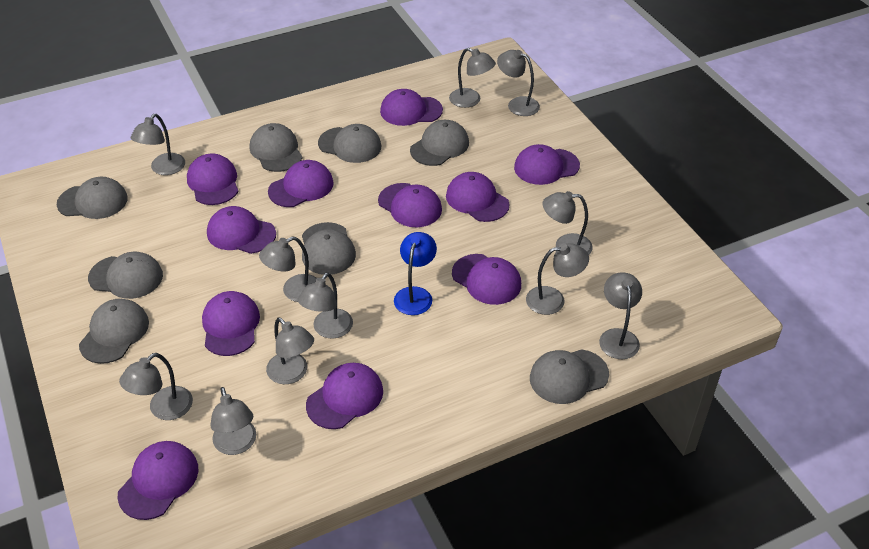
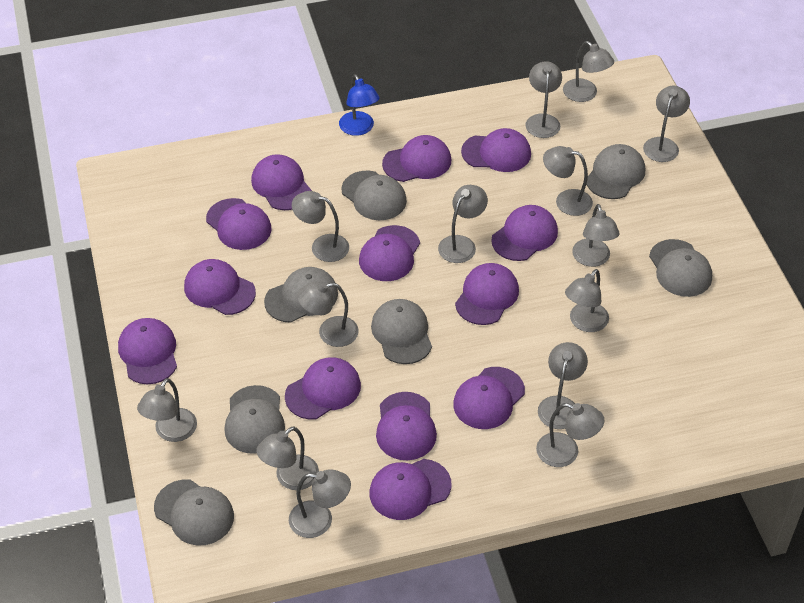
grey cap: [57,177,128,219] [79,299,149,364] [88,252,163,299] [250,123,303,172] [302,222,356,275] [318,124,381,163] [410,120,469,166] [530,349,609,404] = 8 -> [154,479,234,546] [224,385,285,454] [264,267,338,323] [341,170,407,220] [371,299,432,364] [586,144,645,199] [649,239,712,297] = 7
grey lamp: [119,353,193,420] [131,114,185,175] [210,387,256,455] [259,236,317,302] [266,317,314,384] [298,272,353,339] [449,48,496,108] [497,50,540,116] [526,243,589,315] [542,191,593,254] [599,272,642,359] = 11 -> [137,378,197,442] [256,426,319,490] [289,469,351,538] [292,191,349,262] [297,281,359,347] [438,185,488,263] [525,61,562,138] [536,403,604,467] [538,342,588,429] [543,146,593,216] [563,41,614,102] [565,269,609,332] [572,204,620,267] [643,86,690,162] = 14
purple cap: [117,441,199,520] [187,154,238,205] [202,291,260,356] [207,206,276,254] [268,160,334,207] [306,363,383,429] [378,183,442,227] [380,89,443,126] [446,172,509,222] [452,254,521,305] [514,144,580,185] = 11 -> [118,318,177,385] [184,259,256,315] [206,198,271,250] [251,154,312,210] [285,357,361,419] [359,225,420,281] [369,459,452,520] [376,392,437,460] [382,135,451,182] [453,367,525,429] [455,263,519,325] [461,128,531,172] [491,205,558,261] = 13

